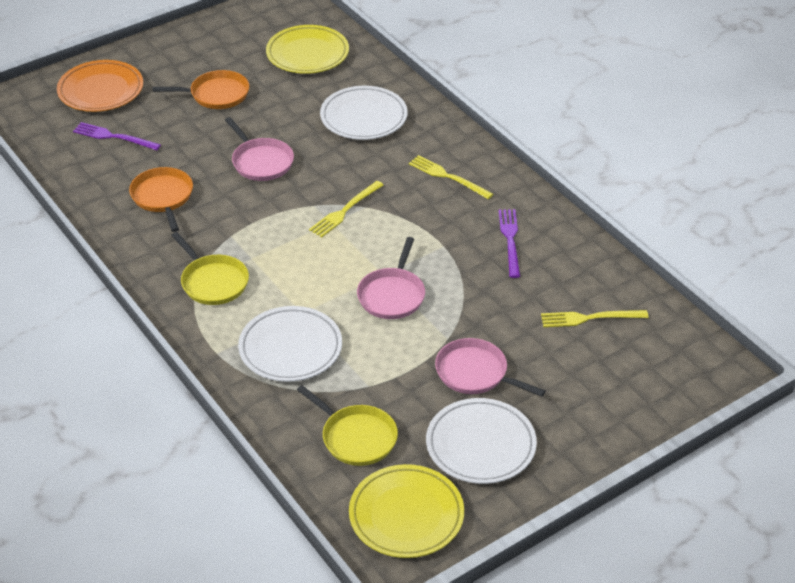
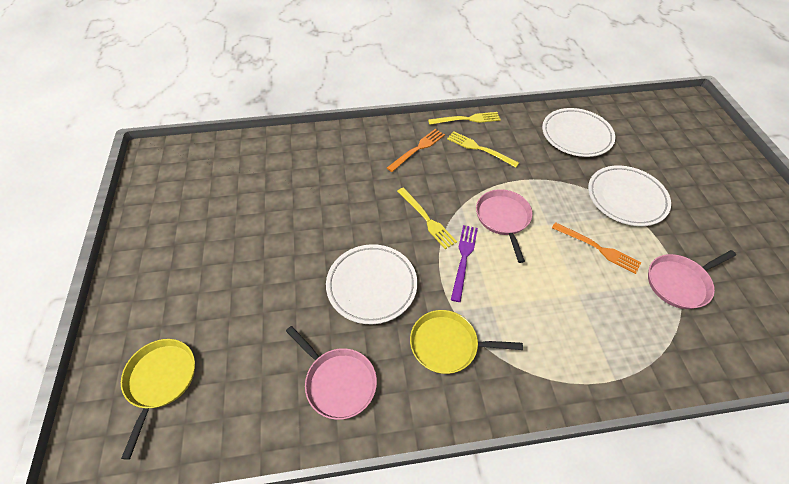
orange fork: none = 0 -> [387,129,445,172] [552,222,642,274] = 2
orange pan: [129,167,193,232] [153,70,249,109] = 2 -> none = 0
orange plate: [57,60,143,112] = 1 -> none = 0
purple fork: [73,122,161,150] [499,209,520,278] = 2 -> [451,225,478,302] = 1
yellow plate: [266,25,349,74] [349,464,464,558] = 2 -> none = 0

